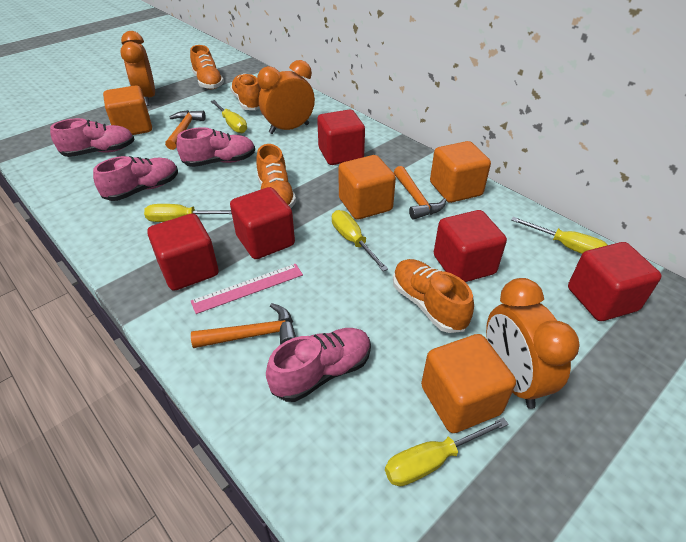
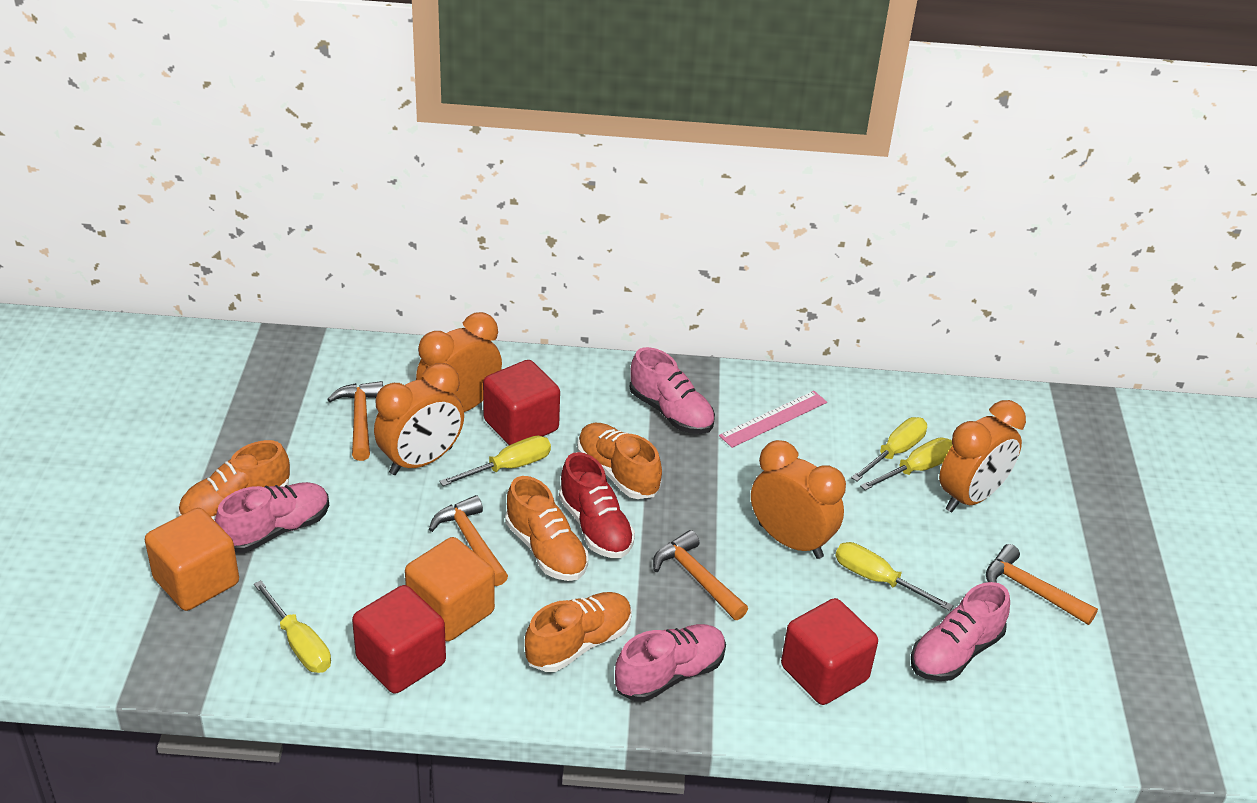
orange clock: [121,31,155,106] [257,60,315,134] [486,278,580,409] = 3 -> [374,363,464,475] [416,312,502,412] [751,440,846,559] [939,400,1026,512] = 4
orange cube: [103,85,152,135] [339,155,396,220] [421,334,516,433] [430,141,491,203] = 4 -> [145,508,239,611] [405,537,495,641] = 2
orange hammer: [165,110,206,150] [191,303,296,348] [394,166,446,219] = 3 -> [327,381,383,461] [429,495,508,586] [653,530,748,620] [986,544,1098,625] = 4
red cube: [147,213,219,291] [230,187,295,259] [317,109,365,165] [434,210,507,282] [568,242,661,321] = 5 -> [352,585,446,694] [483,360,560,445] [781,598,878,705] = 3
red shoe: none = 0 -> [559,452,635,558] = 1

